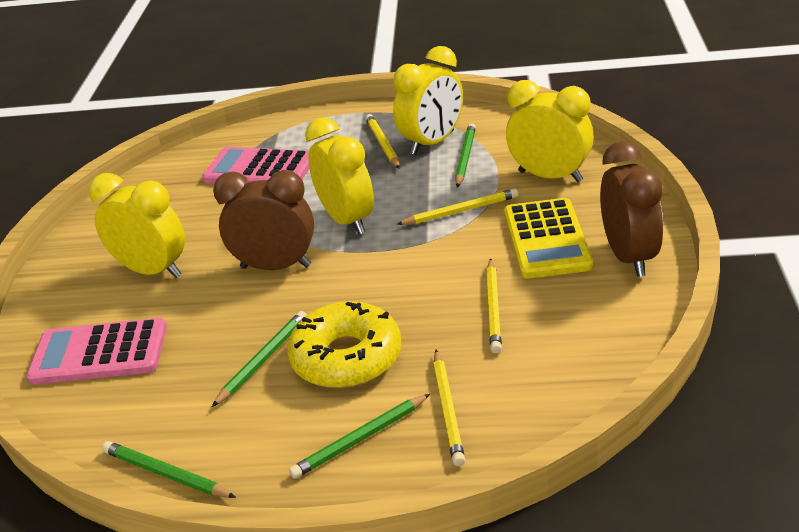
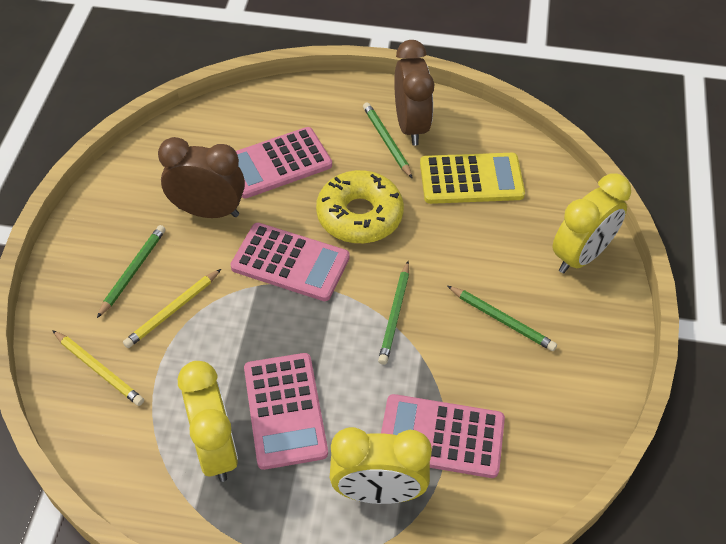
pink calculator: [26,318,167,385] [202,147,309,184] = 2 -> [231,223,350,301] [236,127,332,198] [244,353,328,470] [381,394,505,478] = 4
yellow clock: [89,173,185,278] [305,117,374,235] [393,46,463,155] [506,80,594,182] = 4 -> [178,361,238,482] [330,427,432,504] [553,174,631,273] = 3
yellow pencil: [365,114,400,169] [397,188,519,225] [433,350,465,466] [486,258,502,354] = 4 -> [52,330,144,406] [123,269,221,348] = 2

